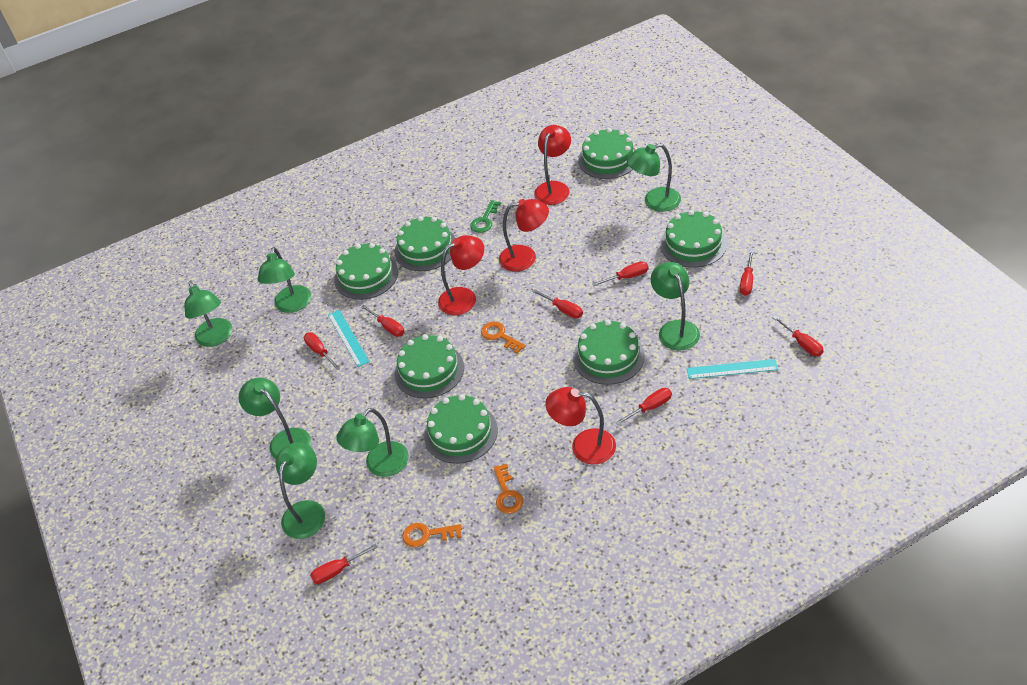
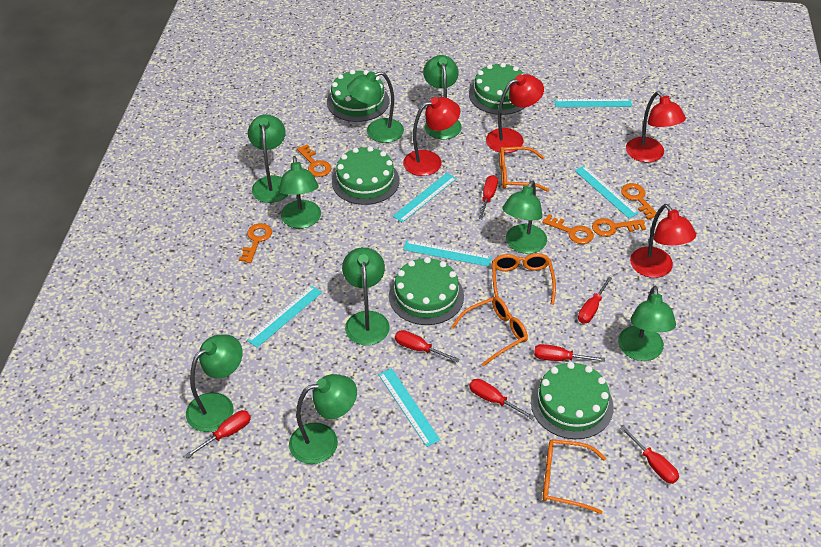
green cake: [334,243,398,300] [394,334,464,398] [395,216,455,271] [424,394,498,464] [573,320,645,385] [578,128,636,179] [660,210,727,268] = 7 -> [327,70,389,122] [332,146,400,205] [389,257,464,325] [469,63,526,115] [531,362,614,439] = 5
green key: [471,200,501,233] = 1 -> none = 0
green lamp: [184,281,232,347] [239,378,311,459] [258,247,311,313] [276,442,325,539] [336,408,409,477] [627,144,681,212] [651,262,700,350] = 7 -> [186,335,243,432] [248,114,288,203] [279,156,321,229] [289,374,357,464] [342,247,390,345] [347,71,404,143] [423,55,462,139] [502,180,547,254] [618,286,676,361] = 9
orange glasses: none = 0 -> [451,297,528,366] [492,253,556,305] [499,147,549,192] [542,439,606,514] = 4
orange key: [402,523,462,547] [481,321,526,354] [493,464,523,514] = 3 -> [239,223,272,263] [297,144,331,177] [542,214,594,244] [592,218,646,237] [621,183,657,220] = 5
red screwdriver: [304,332,340,370] [310,544,378,584] [361,305,404,337] [532,289,583,319] [592,261,649,286] [616,388,672,425] [740,250,754,296] [773,316,824,356] = 8 -> [185,410,251,458] [395,330,459,362] [469,379,534,419] [478,175,498,219] [534,344,605,362] [578,276,612,323] [621,426,679,484] = 7
turquoise ruler: [328,310,370,367] [687,359,778,379] = 2 -> [247,286,322,348] [378,368,440,447] [392,173,457,223] [403,240,492,267] [554,99,632,107] [575,165,639,218] = 6

